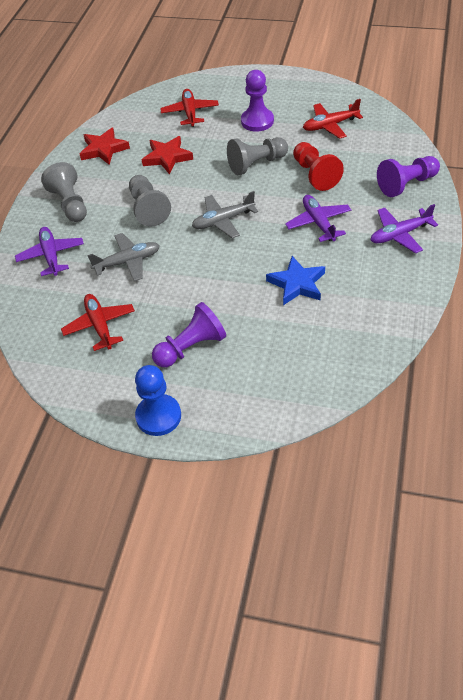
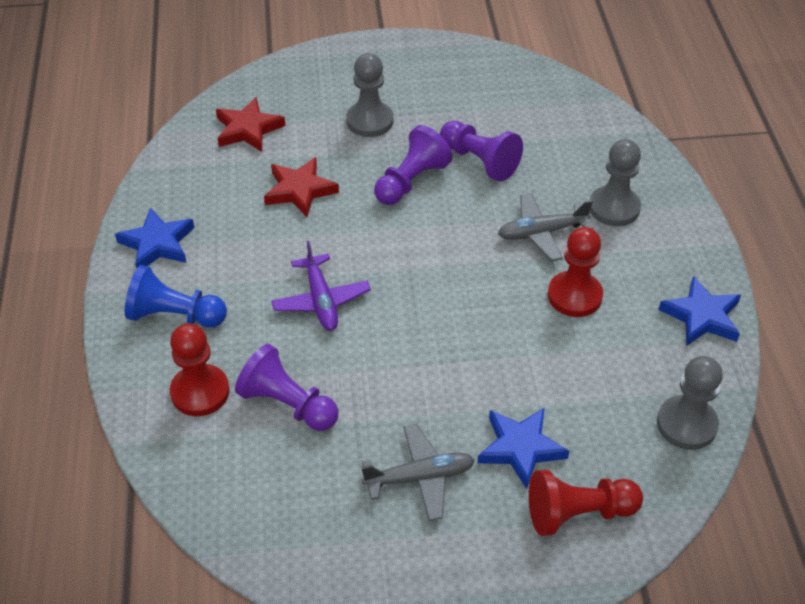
blue star: [266,256,325,305] = 1 -> [115,207,194,268] [477,408,569,489] [659,276,741,346] = 3
purple plane: [15,227,84,276] [285,195,351,242] [371,204,438,253] = 3 -> [271,241,371,331] = 1
red pawn: [293,142,344,191] = 1 -> [170,323,230,416] [529,470,643,536] [548,227,603,317] = 3
red plane: [61,294,135,351] [160,89,219,127] [303,99,363,139] = 3 -> none = 0

